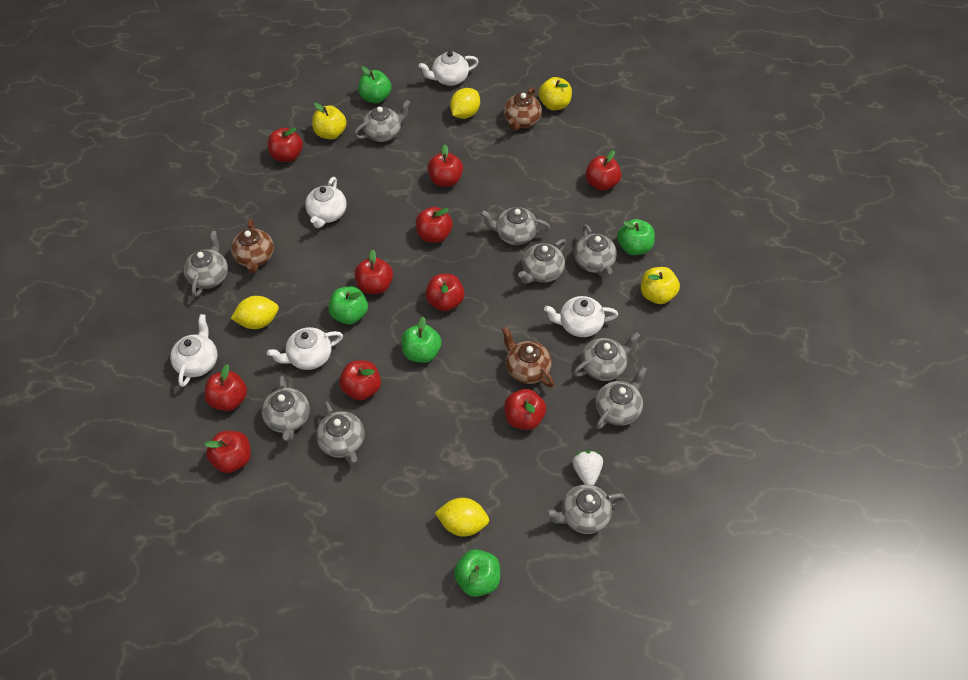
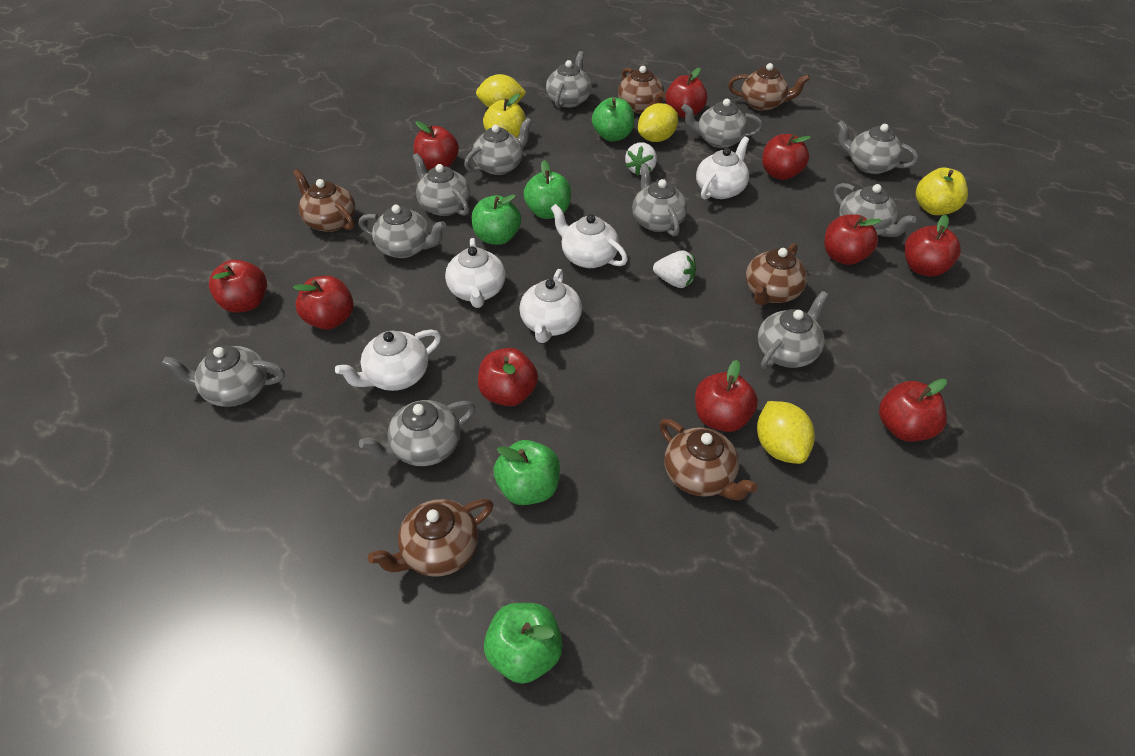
brown teapot: [231,219,274,274] [502,327,554,388] [504,87,542,131] = 3 -> [293,169,356,232] [368,499,494,577] [618,66,666,113] [659,419,758,500] [728,63,810,111] [746,243,807,306] = 6
grey teapot: [184,230,228,297] [262,376,310,442] [316,401,365,464] [354,100,411,142] [480,207,550,245] [518,239,566,283] [545,484,625,534] [573,332,640,381] [574,224,617,278] [596,366,647,429] = 10 -> [162,346,285,407] [358,205,446,258] [359,400,475,466] [413,153,470,216] [464,118,532,175] [546,51,592,108] [632,163,687,237] [681,99,763,148] [758,291,828,369] [834,183,916,237] [837,120,918,174] = 11
white strawberry: [572,450,603,486] = 1 -> [625,142,657,176] [653,250,696,288] = 2
yellow apple: [312,103,347,140] [539,77,572,110] [641,267,680,304] = 3 -> [483,94,526,138] [916,167,968,215] = 2

